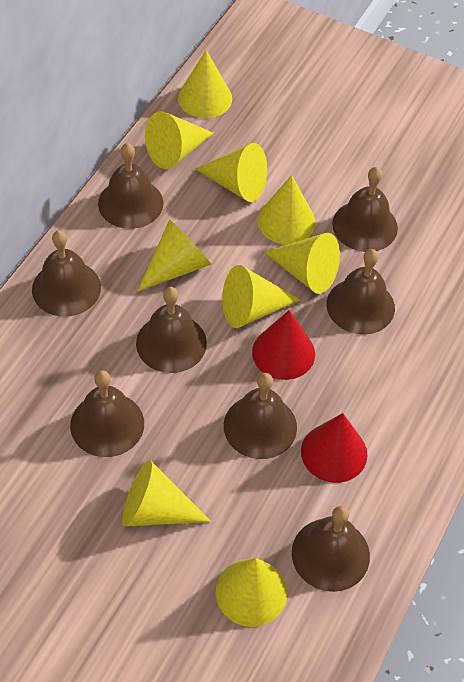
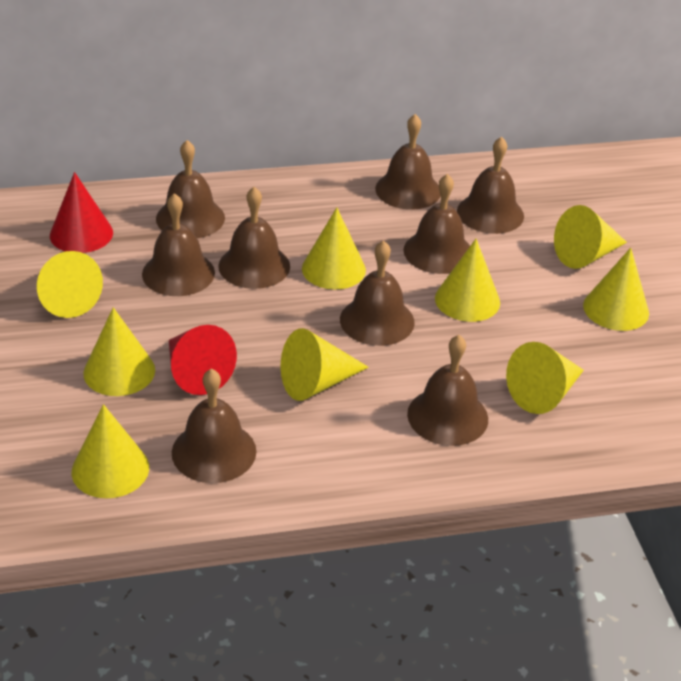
brown bell: [32,230,101,317] [70,370,144,457] [98,143,163,229] [136,287,207,373] [224,373,297,459] [292,506,370,592] [327,249,395,335] [332,167,398,252] = 8 -> [142,193,215,296] [156,140,225,238] [172,369,256,483] [218,187,290,289] [340,240,415,346] [375,114,440,210] [403,174,470,274] [407,335,488,446] [457,137,524,234] = 9

